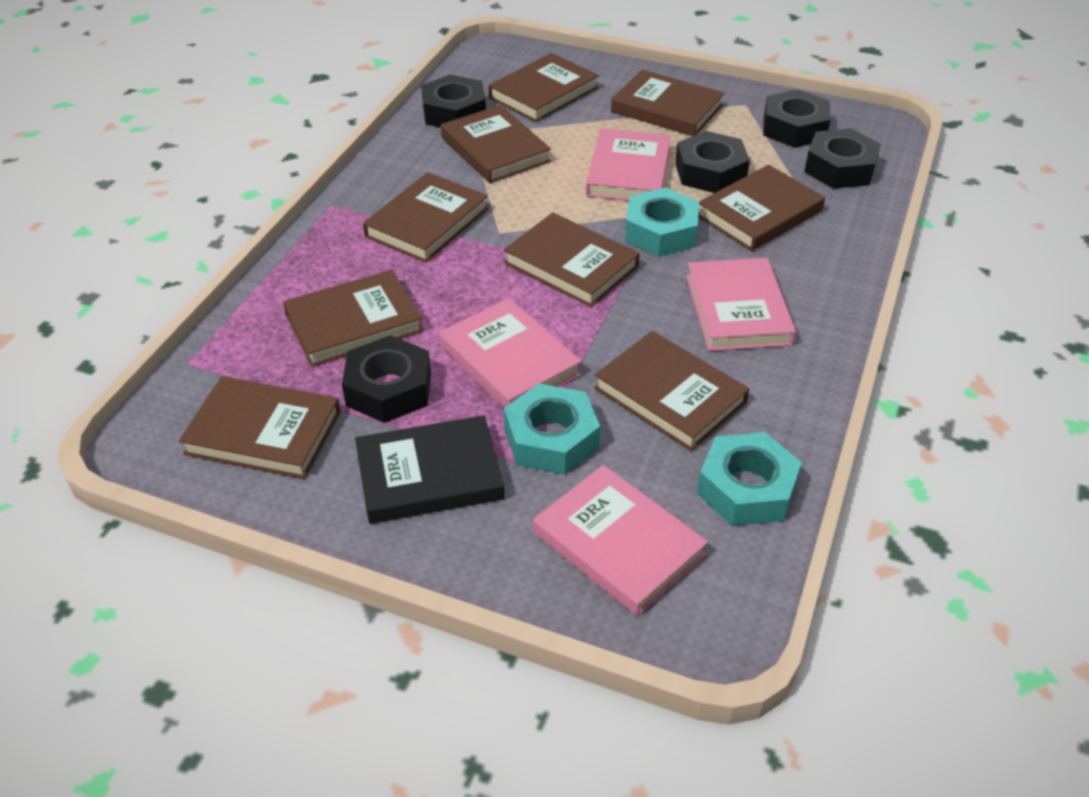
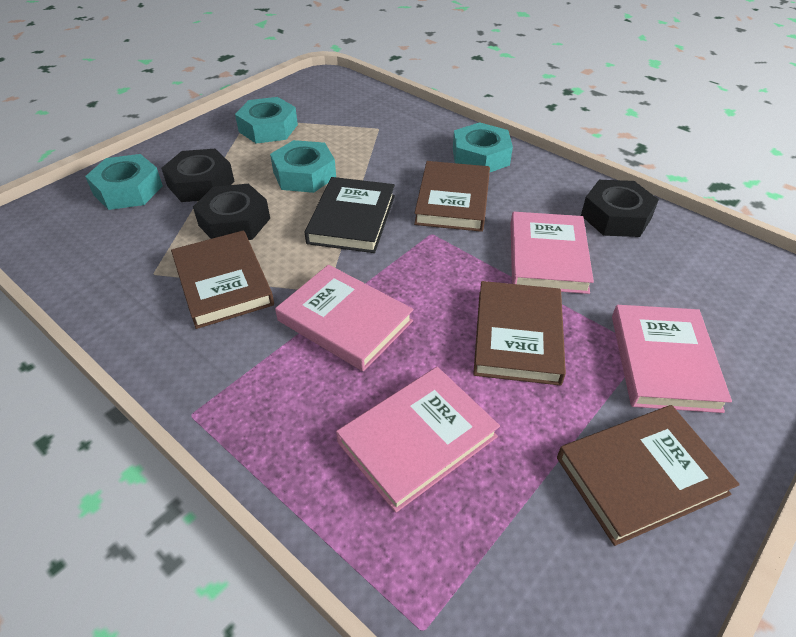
black nut: [342,335,431,423] [421,75,486,128] [675,131,750,193] [763,89,831,148] [804,128,881,189] = 5 -> [161,149,235,202] [193,184,270,240] [581,180,659,237] = 3
brown book: [179,376,341,479] [283,269,424,367] [363,172,488,263] [441,105,551,183] [489,53,599,122] [504,213,640,307] [594,331,749,451] [611,70,724,136] [698,165,825,251] = 9 -> [171,230,274,329] [414,161,490,232] [473,281,566,386] [557,405,740,546] = 4
turquoise nut: [504,384,600,475] [625,187,699,257] [697,432,802,526] = 3 -> [85,154,163,210] [235,97,298,144] [270,140,336,193] [453,122,513,172] = 4

